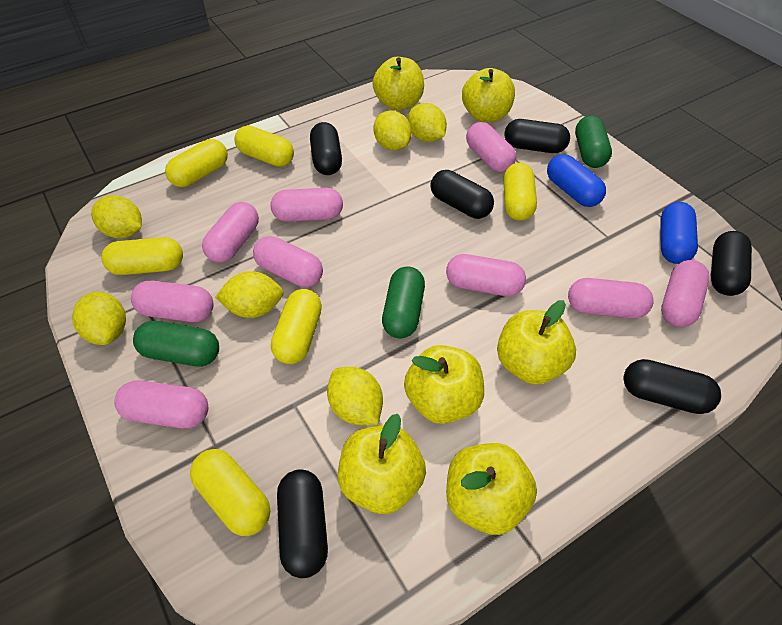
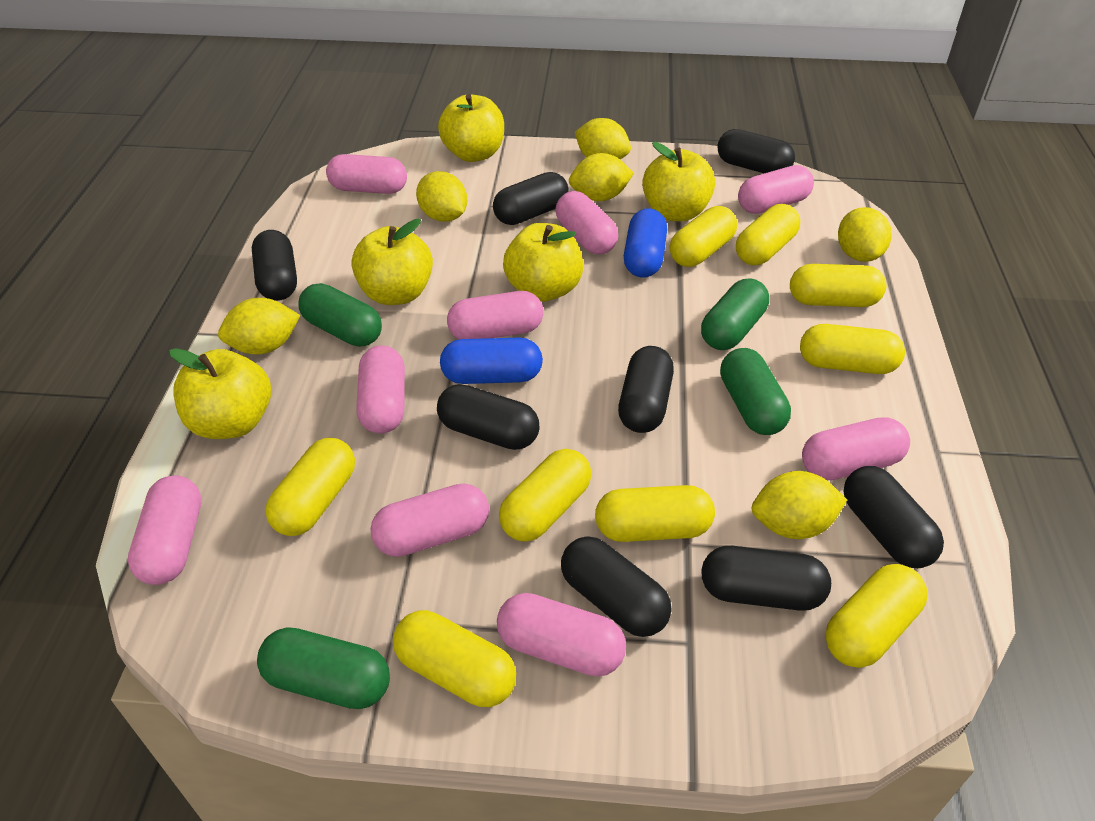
black capsule: [277,469,328,578] [310,122,342,175] [430,170,494,219] [505,119,570,153] [623,359,721,414] [711,231,752,296] = 6 -> [252,230,297,301] [437,384,540,450] [493,172,569,225] [561,537,671,637] [618,346,674,433] [701,546,831,611] [717,129,795,173] [844,466,944,568] = 8
green capsule: [133,321,219,367] [382,267,425,338] [575,115,612,168] = 3 -> [257,627,390,709] [298,283,382,347] [701,278,769,350] [720,348,791,435] = 4
yellow apple: [338,414,426,514] [373,57,424,111] [404,345,484,424] [446,443,537,535] [462,68,515,123] [497,300,576,385] = 6 -> [169,348,271,439] [351,219,433,305] [438,94,504,162] [503,223,583,302] [642,142,715,221] = 5
yellow capsule: [101,237,183,275] [165,139,228,187] [190,449,270,536] [234,126,294,167] [271,289,322,364] [504,163,537,221] = 6 -> [265,438,355,536] [393,610,516,707] [499,449,591,542] [595,485,715,542] [670,206,737,267] [736,204,800,265] [790,264,886,307] [800,324,905,374] [825,564,928,668] = 9

